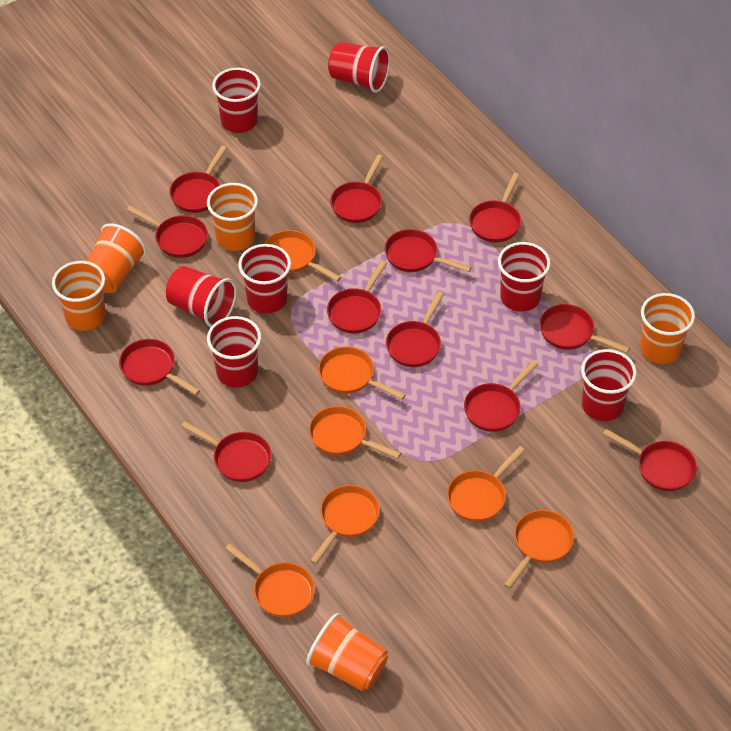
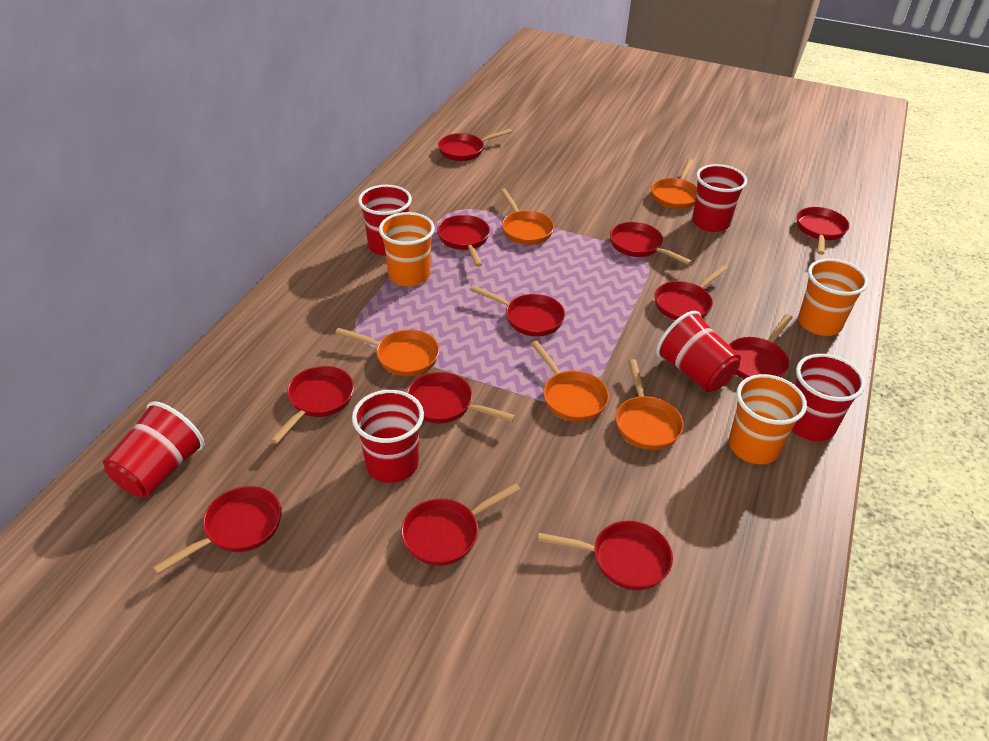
orange cup: [52,261,106,331] [86,223,147,293] [207,183,258,251] [306,613,388,692] [640,293,695,364] = 5 -> [379,212,435,286] [729,374,807,464] [798,259,868,336] = 3
orange pan: [225,544,315,618] [264,230,341,282] [309,406,401,458] [310,485,380,565] [318,347,406,400] [447,446,525,522] [504,510,574,589] = 7 -> [335,328,439,376] [500,188,554,245] [531,341,609,422] [616,359,684,450] [651,159,697,209] = 5
red cup: [166,266,237,327] [207,316,261,388] [212,68,261,133] [238,244,291,314] [328,42,390,93] [498,242,551,312] [581,349,637,421] = 7 -> [103,401,204,497] [352,390,424,483] [358,185,412,256] [656,311,741,392] [692,164,747,232] [792,354,865,441] = 6

